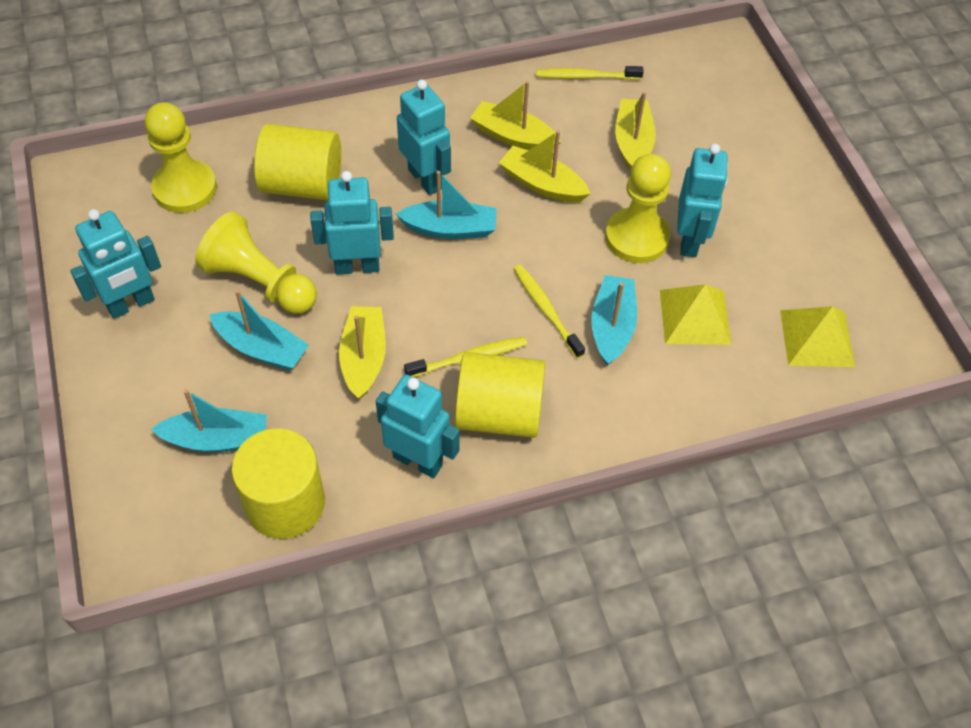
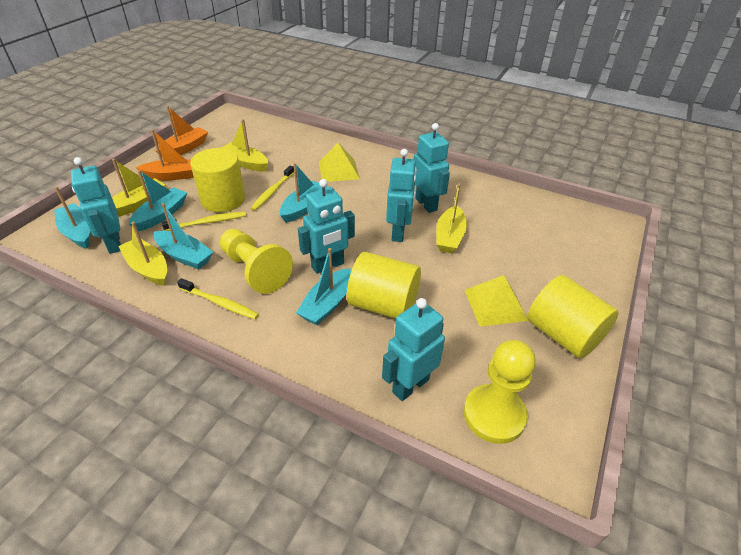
orange boat: none = 0 -> [136,129,194,180] [156,106,208,156] = 2
turquoise boat: [151,389,267,452] [209,290,309,370] [396,171,497,239] [592,275,637,365] = 4 -> [54,186,91,249] [129,170,187,231] [154,203,213,269] [280,163,328,223] [296,248,351,325] = 5
yellow pawn: [145,102,217,213] [195,211,317,314] [605,154,671,263] = 3 -> [220,229,293,294] [464,340,536,444] = 2

